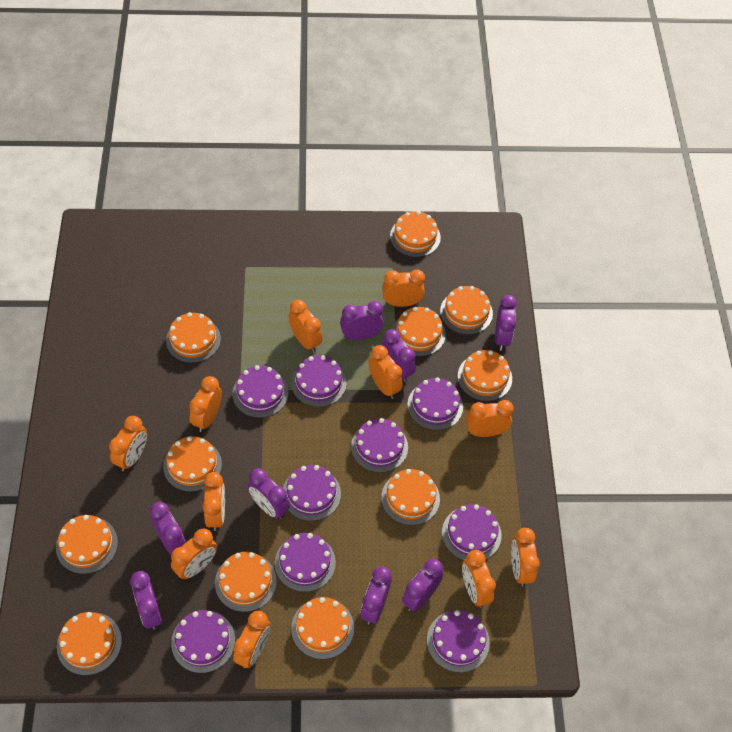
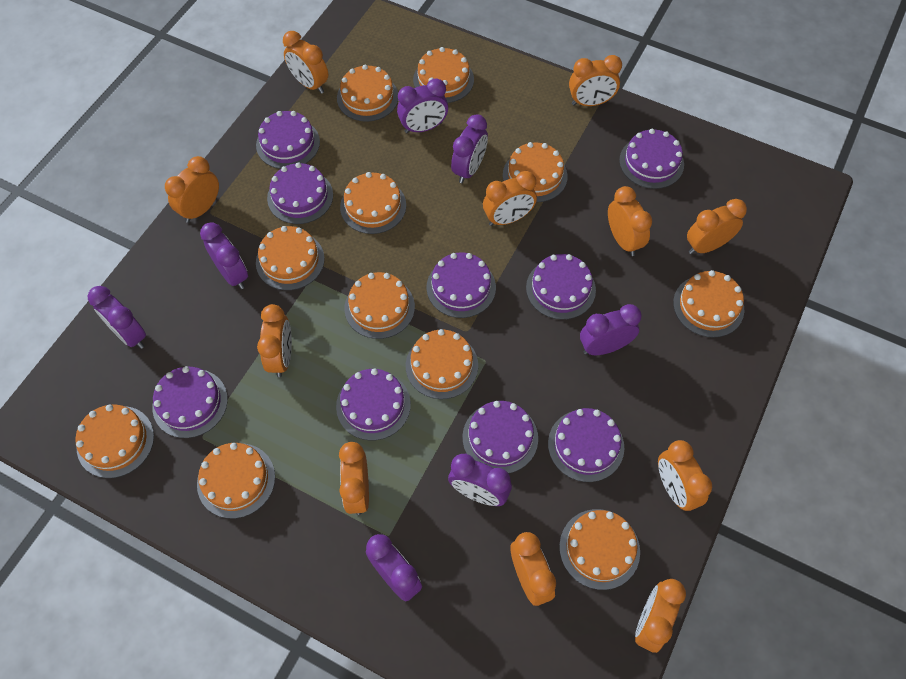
purple clock: [130,571,162,630] [150,502,186,555] [248,468,290,519] [340,301,384,340] [360,567,392,625] [381,329,416,382] [402,559,443,611] [495,295,517,351] = 8 -> [88,286,146,349] [200,223,248,289] [366,534,422,602] [397,78,448,133] [448,454,512,506] [451,114,488,183] [580,304,642,355] = 7

